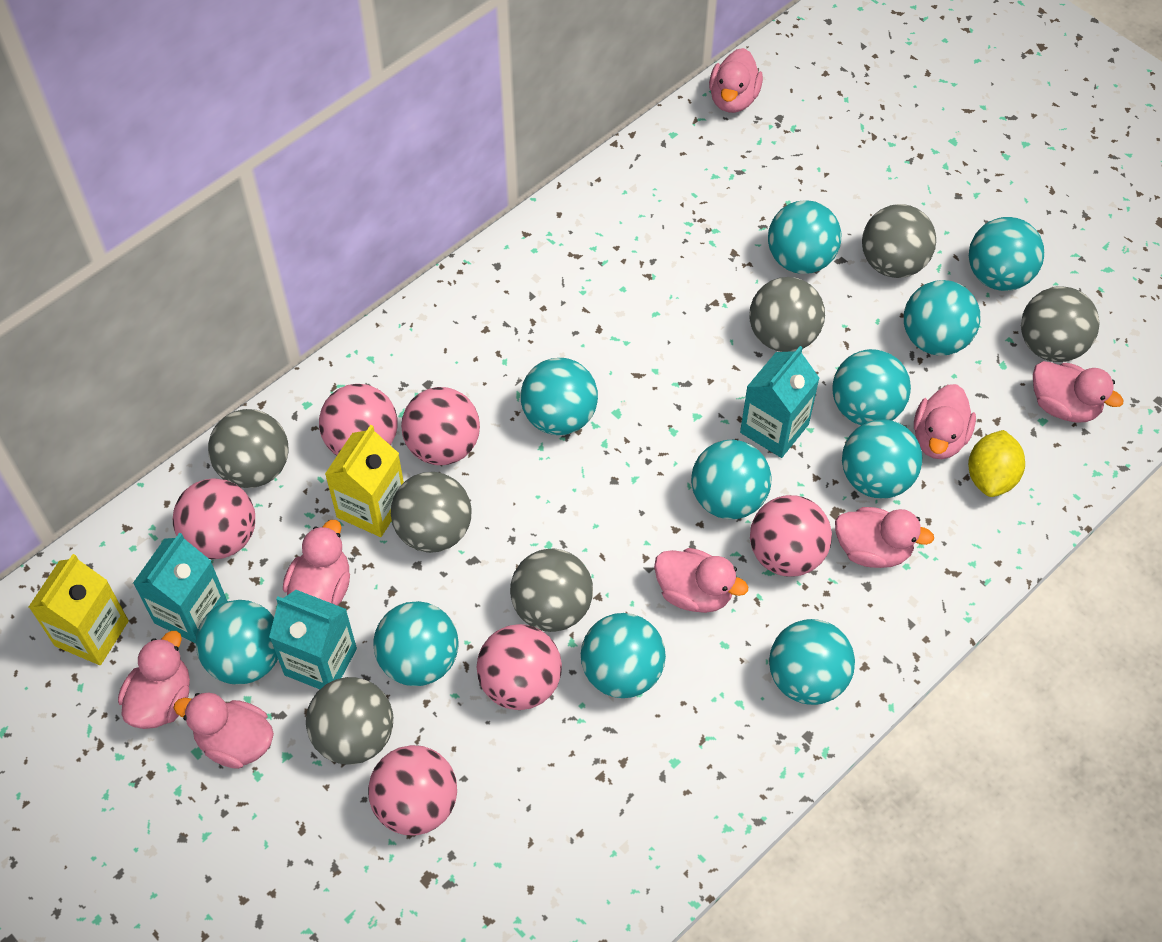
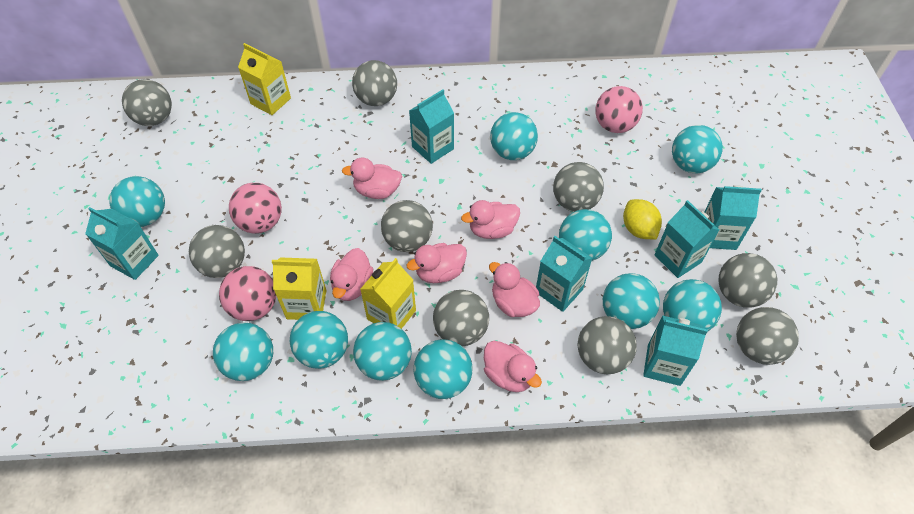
grey ball: [208,409,288,488] [306,677,393,765] [391,472,472,553] [510,549,593,632] [749,277,825,352] [862,204,936,278] [1021,286,1100,362] = 7 -> [122,79,172,126] [189,225,245,278] [352,60,397,106] [381,200,433,252] [433,290,489,346] [553,162,604,212] [577,316,637,375] [718,253,777,308] [736,307,799,365] = 9
pink ball: [173,478,255,559] [319,384,398,456] [368,745,457,835] [401,387,480,465] [476,624,562,710] [750,495,832,577] = 6 -> [219,266,276,321] [229,183,282,234] [595,86,643,133] = 3
pink duck: [118,631,190,729] [173,692,274,769] [283,520,350,606] [654,548,748,613] [709,48,763,113] [835,507,934,568] [914,384,976,459] [1033,361,1124,422] = 8 -> [330,248,373,301] [342,157,402,199] [407,243,467,283] [461,200,520,239] [484,341,542,392] [489,262,540,317] = 6
turquoise ball: [196,600,278,685] [373,601,459,686] [521,358,598,435] [581,613,666,698] [691,440,772,519] [768,200,841,274] [769,619,855,705] [832,349,911,425] [842,419,922,499] [904,280,981,356] [969,217,1044,291] = 11 -> [109,176,165,227] [213,322,273,381] [290,311,348,369] [353,322,412,381] [414,339,472,399] [490,112,538,160] [559,209,612,261] [603,273,660,329] [663,279,722,331] [672,125,723,174] = 10
turquoise carton: [133,533,227,643] [269,590,357,689] [740,346,820,458] = 3 -> [85,207,159,280] [409,89,454,164] [536,236,592,312] [643,315,708,386] [655,200,719,278] [704,185,762,250] = 6
yellow carton: [29,554,129,665] [325,425,404,537] = 2 -> [238,43,291,115] [272,257,326,320] [360,258,416,329] = 3

